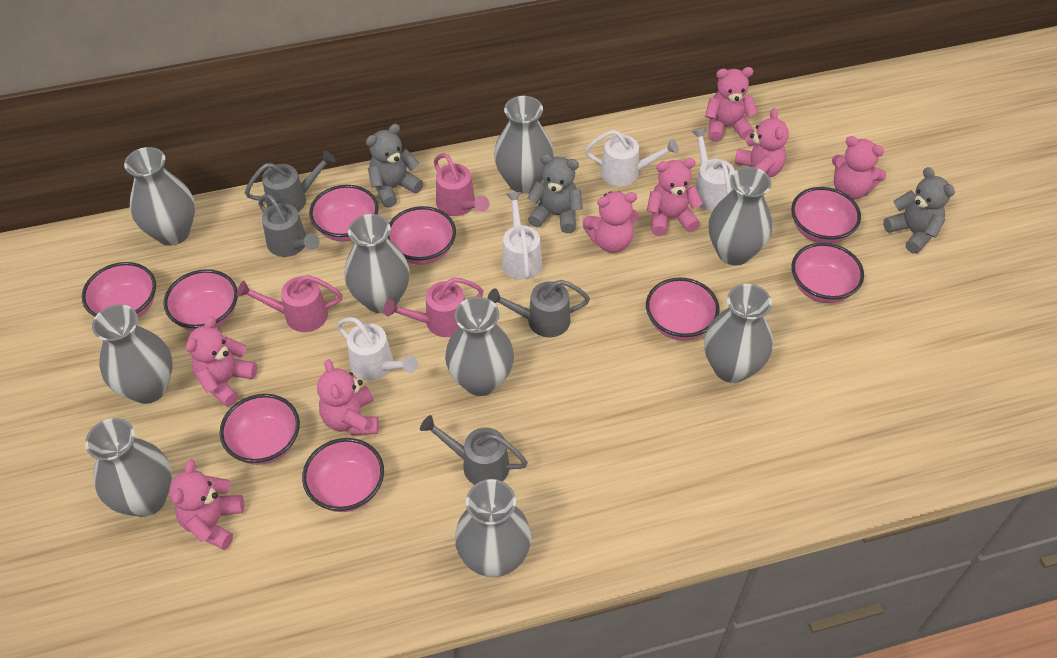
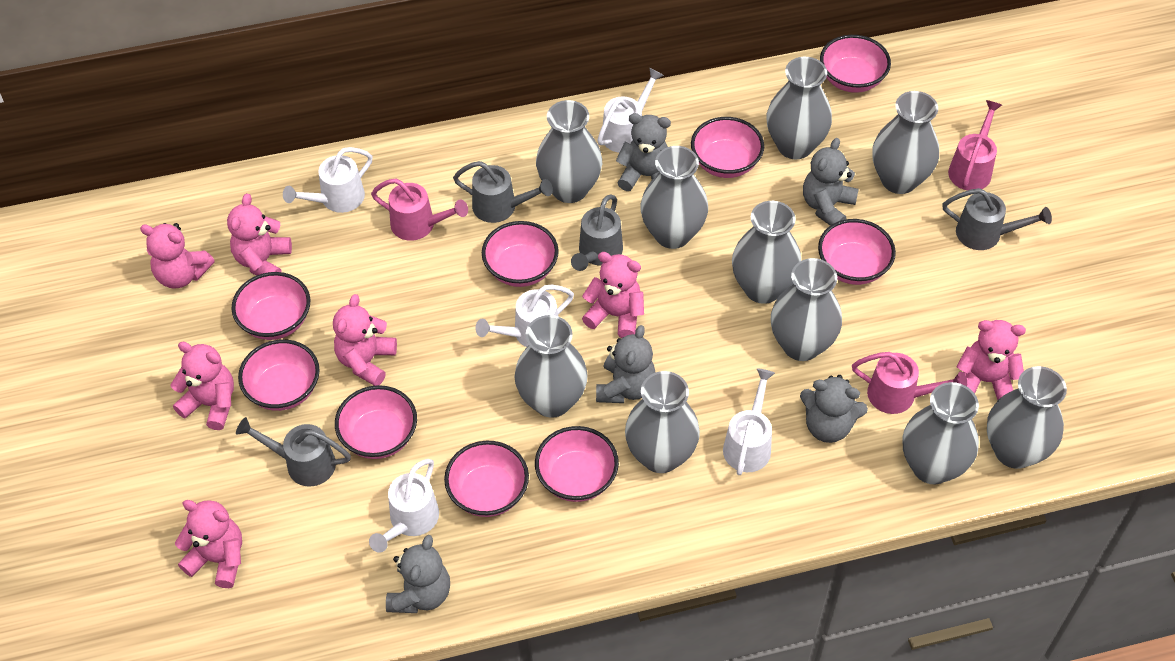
grey teddy bear: [366,124,423,208] [527,154,583,233] [883,167,955,254] = 3 -> [386,535,450,613] [596,325,655,403] [616,113,671,191] [800,375,868,443] [803,138,859,226] = 5
grey vase: [85,418,172,517] [92,304,172,404] [124,147,195,246] [345,214,410,313] [445,297,514,396] [455,479,531,577] [494,96,554,193] [704,284,773,383] [709,167,772,265] = 9 -> [515,315,588,418] [536,100,602,203] [625,371,700,473] [640,146,708,249] [732,201,801,304] [767,57,832,159] [771,258,842,361] [872,91,939,194] [903,382,979,484] [987,366,1067,469] = 10
pink teddy bear: [169,460,244,550] [186,316,257,407] [317,359,379,435] [582,192,639,253] [647,158,703,236] [705,67,758,142] [735,108,789,177] [832,136,886,199] = 8 -> [140,223,215,289] [171,342,234,430] [175,500,242,588] [227,193,292,276] [333,294,397,386] [582,252,644,338] [957,320,1026,400] = 7
white watering can: [337,317,418,380] [502,192,542,280] [585,130,679,186] [691,128,735,211] = 4 -> [283,147,372,213] [369,459,439,553] [475,285,574,347] [597,68,664,153] [723,368,775,476] = 5

